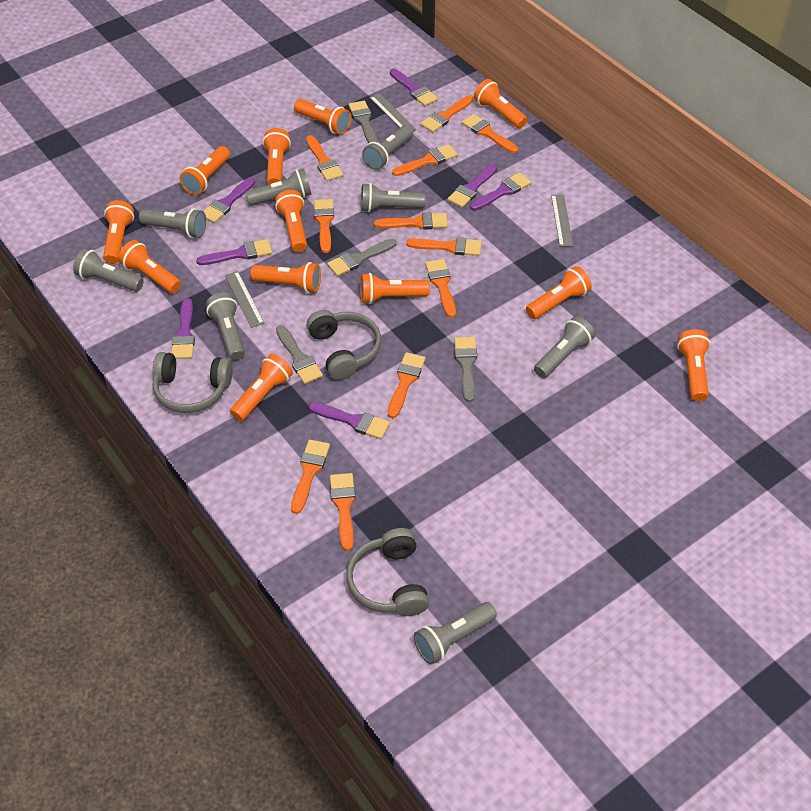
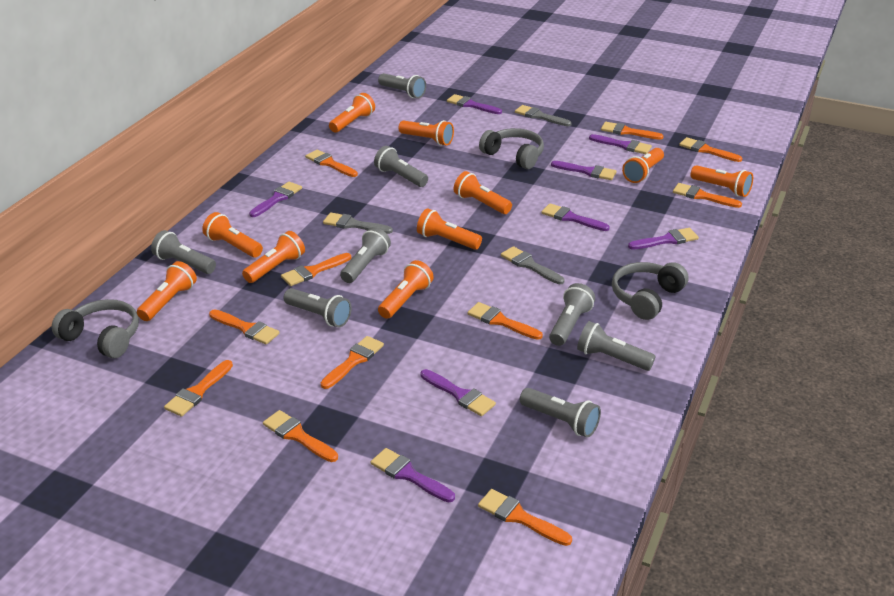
grey brush: [276,325,323,384] [327,239,397,276] [349,101,378,143] [454,337,477,402] = 4 -> [323,212,393,234] [501,246,565,284] [515,105,572,126] = 3
grey ruler: [225,271,264,328] [369,93,417,131] [551,195,573,247] = 3 -> none = 0
orange flashlight: [103,200,134,264] [118,240,181,293] [180,146,230,195] [230,354,293,421] [251,262,321,293] [263,128,291,185] [275,190,307,252] [294,99,352,135] [360,273,430,304] [474,79,528,128] [526,266,592,319] [677,329,710,401] = 12 -> [137,261,197,321] [202,212,263,258] [242,231,305,283] [329,93,375,133] [378,260,434,319] [398,120,454,146] [417,208,482,250] [454,171,512,214] [622,148,664,183] [690,165,753,197] = 10
purple brush: [172,298,195,359] [196,239,272,265] [203,177,255,223] [309,402,390,439] [390,68,438,106] [447,164,497,208] [470,172,531,211] = 7 -> [249,182,302,217] [371,448,455,503] [421,369,496,416] [447,94,502,114] [541,203,610,231] [551,161,617,180] [589,134,652,154] [628,228,699,249] = 8

